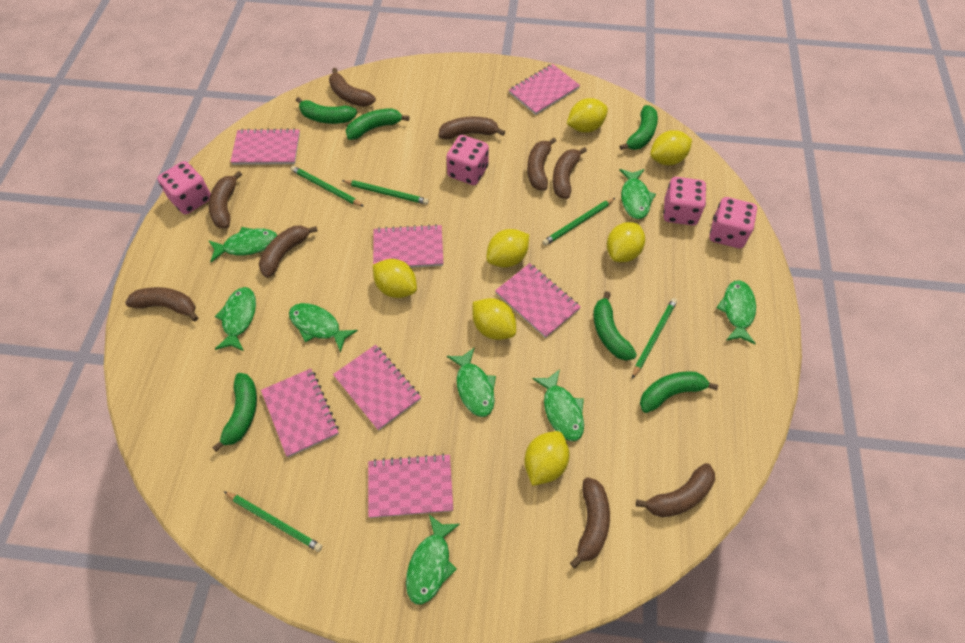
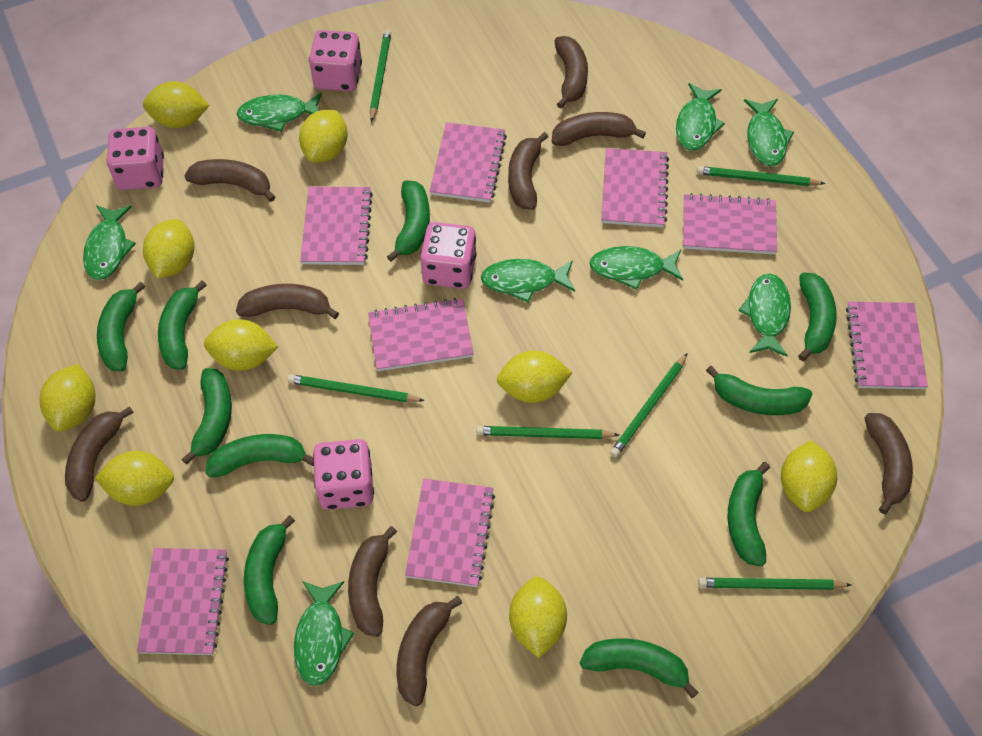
green banana: [212,373,257,452] [296,97,357,124] [346,108,409,140] [593,291,637,361] [619,105,658,150] [640,371,718,413] = 6 -> [97,281,145,371] [158,280,207,370] [181,368,232,465] [205,434,314,477] [244,515,295,625] [387,180,430,262] [580,638,699,698] [706,366,813,415] [728,462,770,567] [798,272,837,361] = 10
green pencil: [224,491,322,552] [291,166,364,207] [342,180,429,205] [542,198,615,246] [632,298,677,378] = 5 -> [287,374,425,402] [370,29,391,122] [476,426,619,439] [610,353,688,457] [697,166,825,186] [698,578,851,590] = 6
pink notebook: [230,128,300,165] [261,368,339,457] [333,345,421,431] [368,454,453,518] [373,224,443,268] [495,263,581,338] [509,64,580,115] = 7 -> [137,548,229,655] [300,186,373,265] [368,298,474,371] [405,479,495,587] [429,122,507,203] [601,148,669,227] [683,193,777,255] [846,302,928,389] = 8
yellow lemon: [373,259,417,298] [473,298,516,340] [486,229,529,268] [524,431,570,486] [567,98,608,133] [607,222,645,262] [650,130,692,165] = 7 -> [40,364,95,432] [95,451,174,506] [143,81,209,128] [143,219,194,279] [204,319,278,371] [299,110,348,163] [497,351,572,403] [509,577,567,658] [781,440,837,512] = 9

